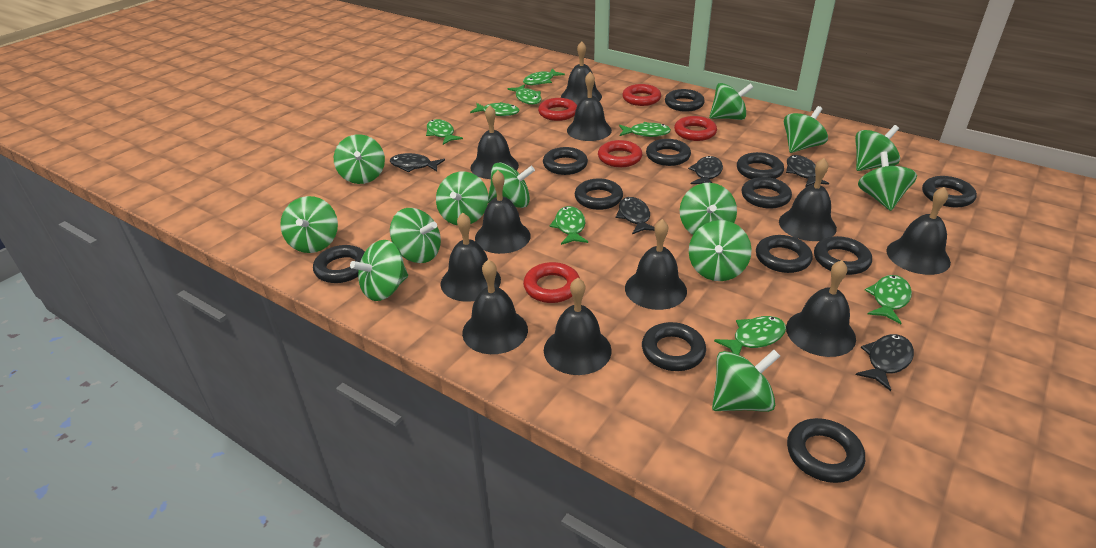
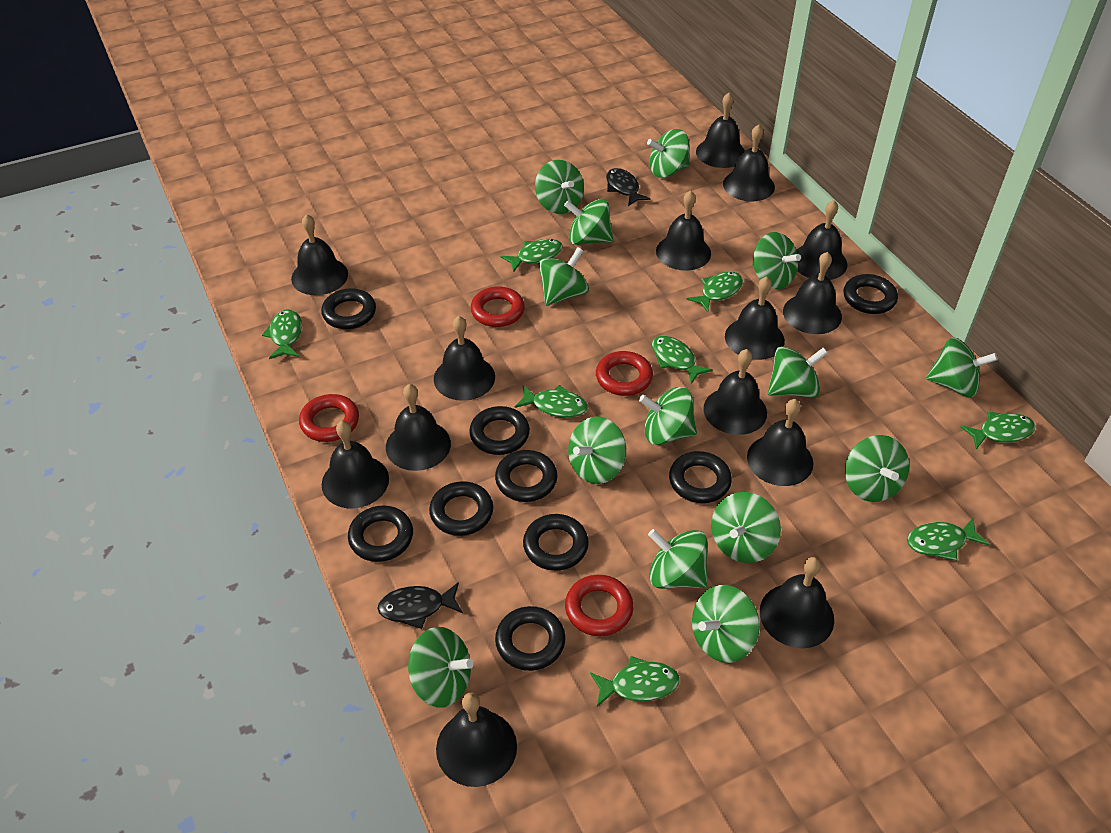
black bell: [440,213,501,302] [462,259,528,354] [470,105,519,179] [475,170,531,254] [544,278,612,375] [561,41,602,106] [567,72,612,141] [625,219,687,310] [779,158,837,241] [786,260,856,357] [886,187,951,275] = 11 -> [291,214,348,295] [322,421,389,508] [386,384,451,471] [434,316,495,401] [436,693,517,787] [656,190,711,270] [696,93,745,168] [703,349,767,435] [723,124,775,201] [725,276,785,360] [747,399,813,486] [760,557,834,648] [783,252,842,334] [796,200,847,280] = 14
black fish: [390,153,445,173] [616,197,655,234] [688,156,723,184] [786,155,829,187] [856,334,914,391] = 5 -> [377,582,463,629] [606,168,651,206] = 2
black ring: [313,245,365,283] [543,147,588,175] [575,178,623,210] [642,322,706,371] [646,139,691,166] [665,89,705,112] [737,152,784,179] [741,177,792,209] [756,235,813,273] [787,418,865,483] [814,236,872,275] [922,176,977,207] = 12 -> [321,288,376,329] [348,506,413,562] [429,481,493,536] [469,406,530,455] [495,450,557,502] [495,606,566,671] [523,514,589,571] [669,451,732,503] [844,274,898,314] = 9
green spinning top: [280,196,338,253] [334,134,385,184] [350,240,408,301] [390,208,441,263] [436,171,488,225] [488,162,535,208] [680,183,737,235] [689,220,752,281] [709,83,754,120] [712,350,780,412] [784,106,828,153] [855,125,900,171] [858,152,917,211] = 13 -> [408,627,474,708] [535,160,584,214] [538,247,589,306] [564,199,613,245] [568,417,626,484] [639,387,697,445] [647,129,690,178] [648,529,708,589] [692,585,760,663] [711,492,781,563] [752,232,801,290] [768,346,828,398] [845,435,909,502] [926,337,998,397] = 14
red ring: [523,262,580,303] [538,98,577,121] [598,140,642,167] [622,84,661,106] [674,116,717,141] = 5 -> [299,394,359,442] [471,286,525,327] [565,575,634,636] [596,351,653,396] = 4

